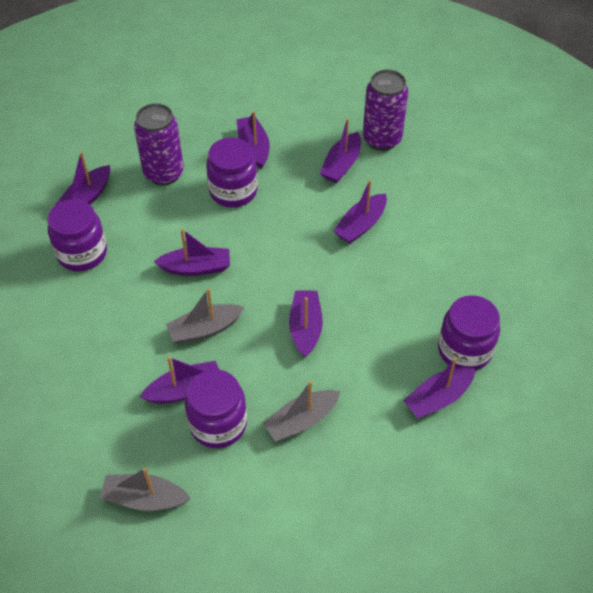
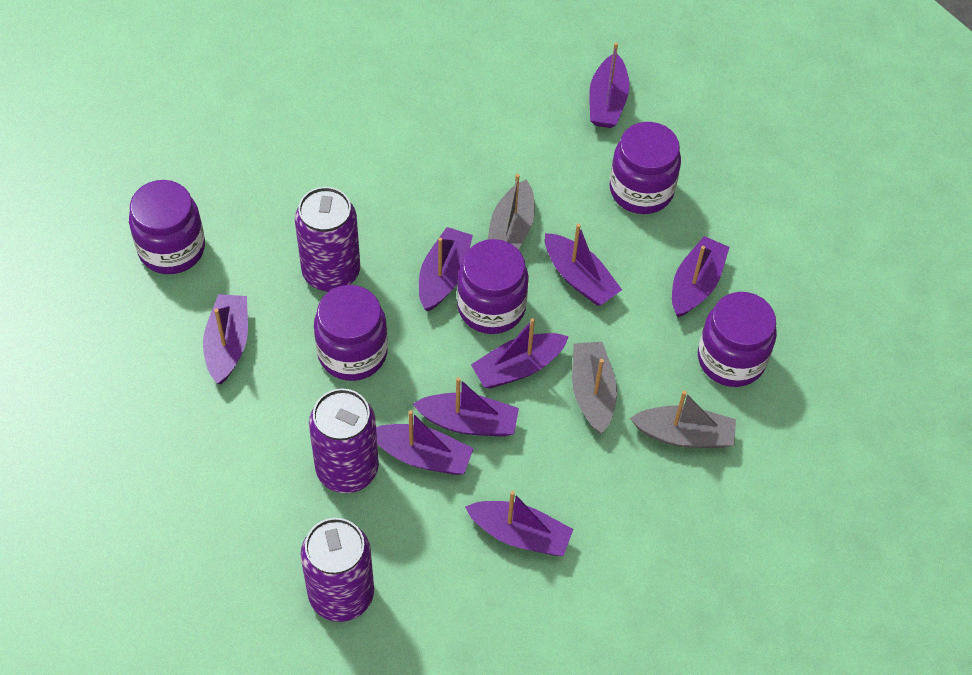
purple boat: [55,152,110,205] [140,356,219,404] [154,228,230,276] [236,111,269,169] [289,290,323,358] [320,118,361,183] [333,180,387,244] [403,357,475,418] = 8 -> [203,294,248,384] [376,410,474,475] [413,377,519,437] [419,227,473,311] [465,491,573,556] [471,318,569,389] [545,224,622,306] [589,42,629,128] [672,236,730,317] = 9
purple can: [134,103,184,185] [363,69,408,151] = 2 -> [295,187,360,292] [301,518,374,622] [309,388,379,493] = 3
purple jar: [47,199,107,271] [185,369,247,448] [206,137,258,207] [438,295,500,371] = 4 -> [129,180,205,274] [314,285,388,381] [457,239,529,334] [610,122,681,214] [698,292,777,387] = 5

